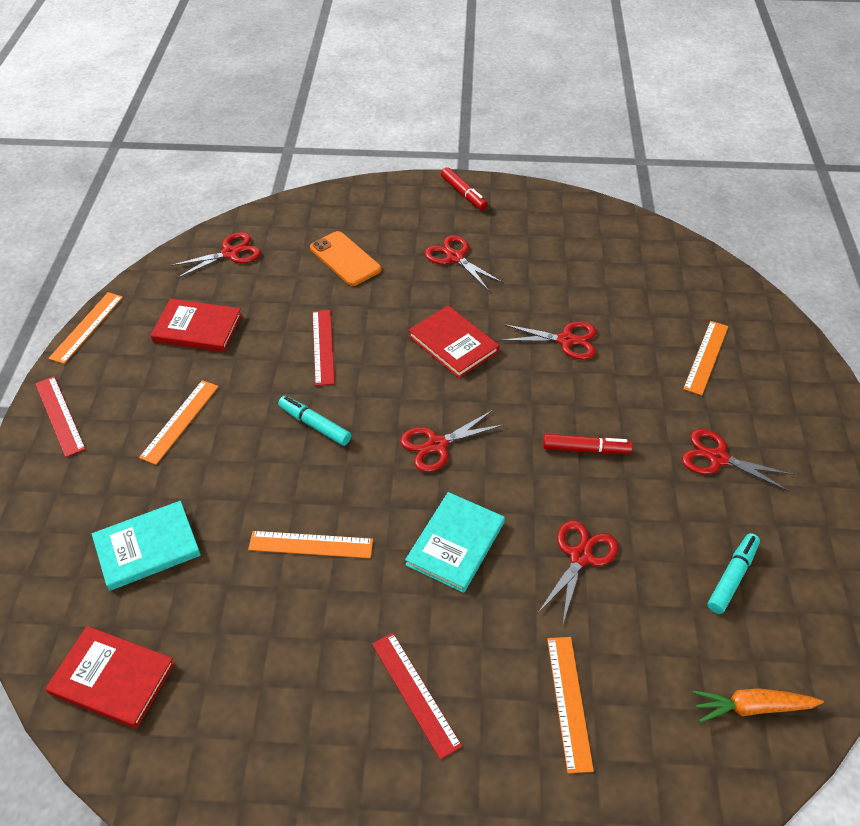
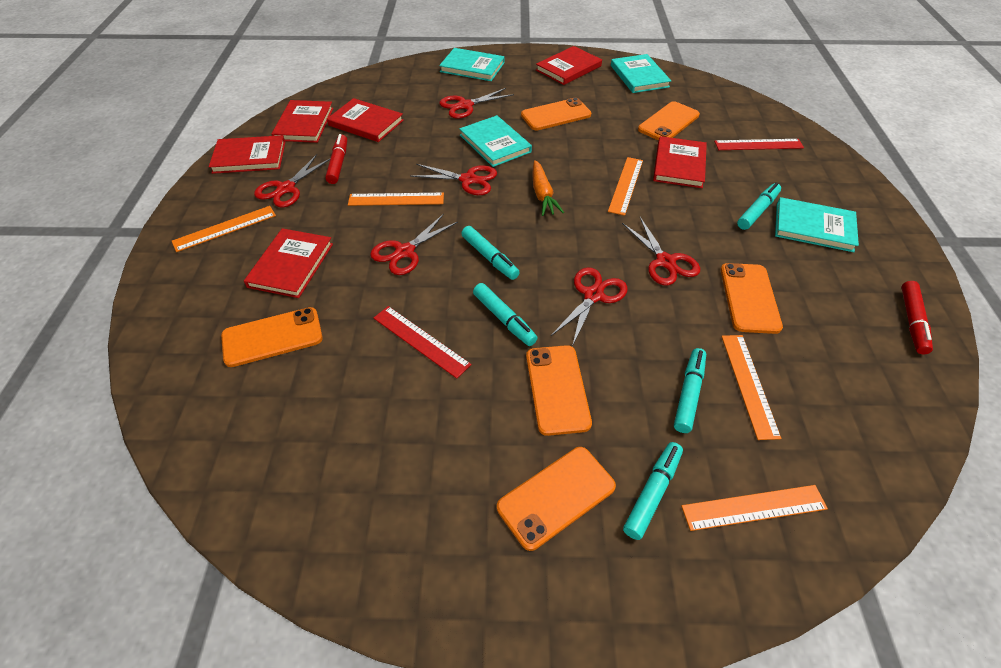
orange phone: [310,231,381,286] = 1 -> [221,307,323,367] [497,447,616,551] [521,98,592,131] [526,345,592,436] [638,101,700,141] [720,263,783,334] = 6
red book: [45,626,175,729] [151,299,242,352] [408,305,500,378] = 3 -> [209,135,285,174] [244,228,333,298] [271,100,333,143] [327,98,404,142] [536,46,602,85] [653,136,707,188] = 6
red ruler: [35,376,86,457] [312,310,335,386] [372,633,462,760] = 3 -> [374,306,471,379] [714,139,804,150] = 2
turquoise book: [92,501,201,591] [405,492,505,593] = 2 -> [439,48,505,81] [460,115,532,167] [611,54,671,93] [775,197,859,252] = 4
turquoise marker: [278,396,351,446] [708,533,760,614] = 2 -> [461,226,520,280] [473,283,538,346] [623,442,683,540] [674,348,706,433] [737,183,781,230] = 5

